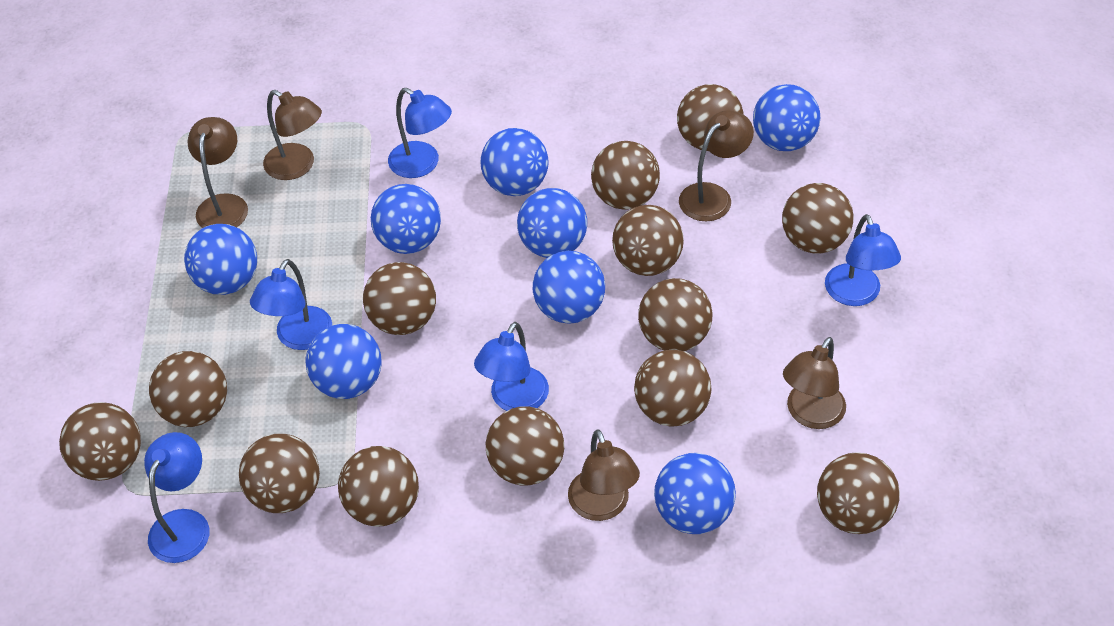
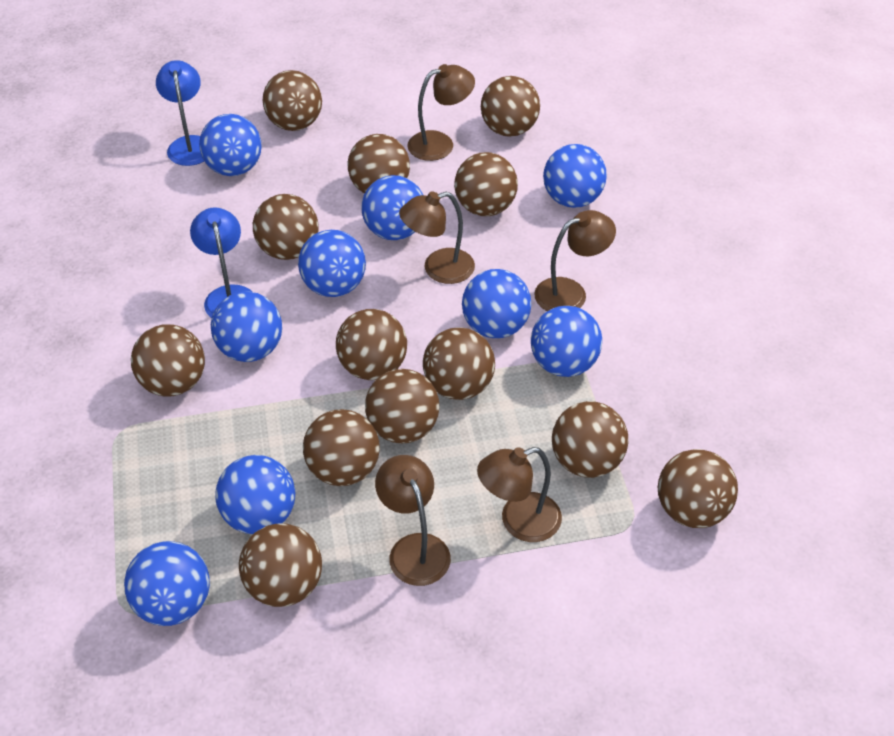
blue ball: [184,224,257,295] [305,324,382,399] [371,184,441,254] [480,128,549,196] [517,188,587,258] [533,251,605,324] [654,453,736,534] [753,84,820,151] = 8 -> [124,541,210,626] [199,114,262,176] [211,291,282,362] [216,455,295,534] [298,230,366,297] [361,175,423,240] [462,269,531,338] [531,306,602,377] [543,144,607,208] = 9
blue lamp: [144,432,210,563] [250,259,332,350] [388,88,452,178] [474,322,549,411] [825,214,901,306] = 5 -> [156,60,204,166] [190,207,252,318] = 2

